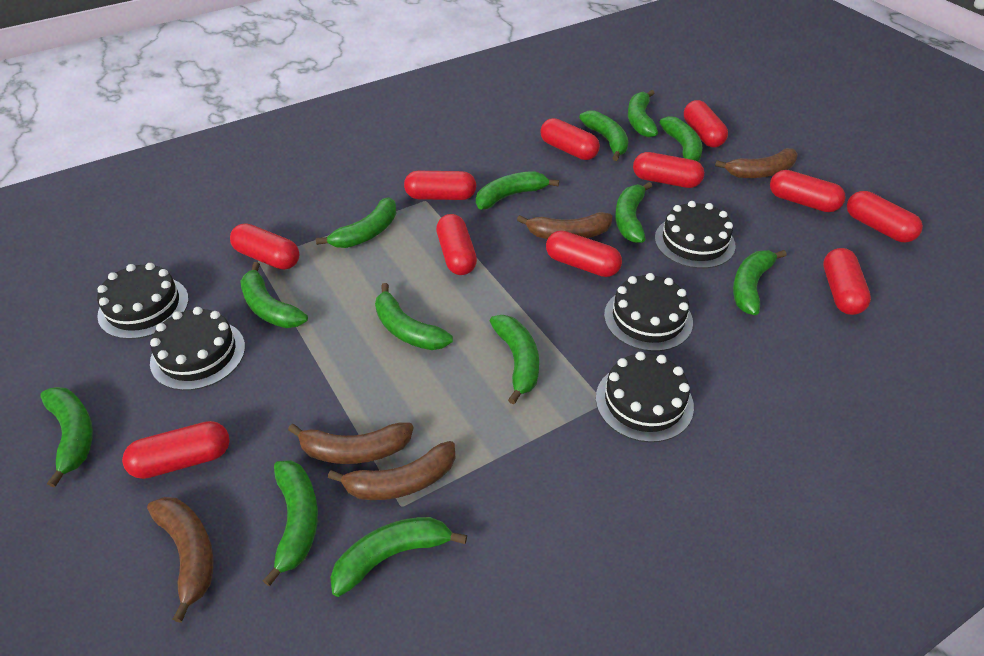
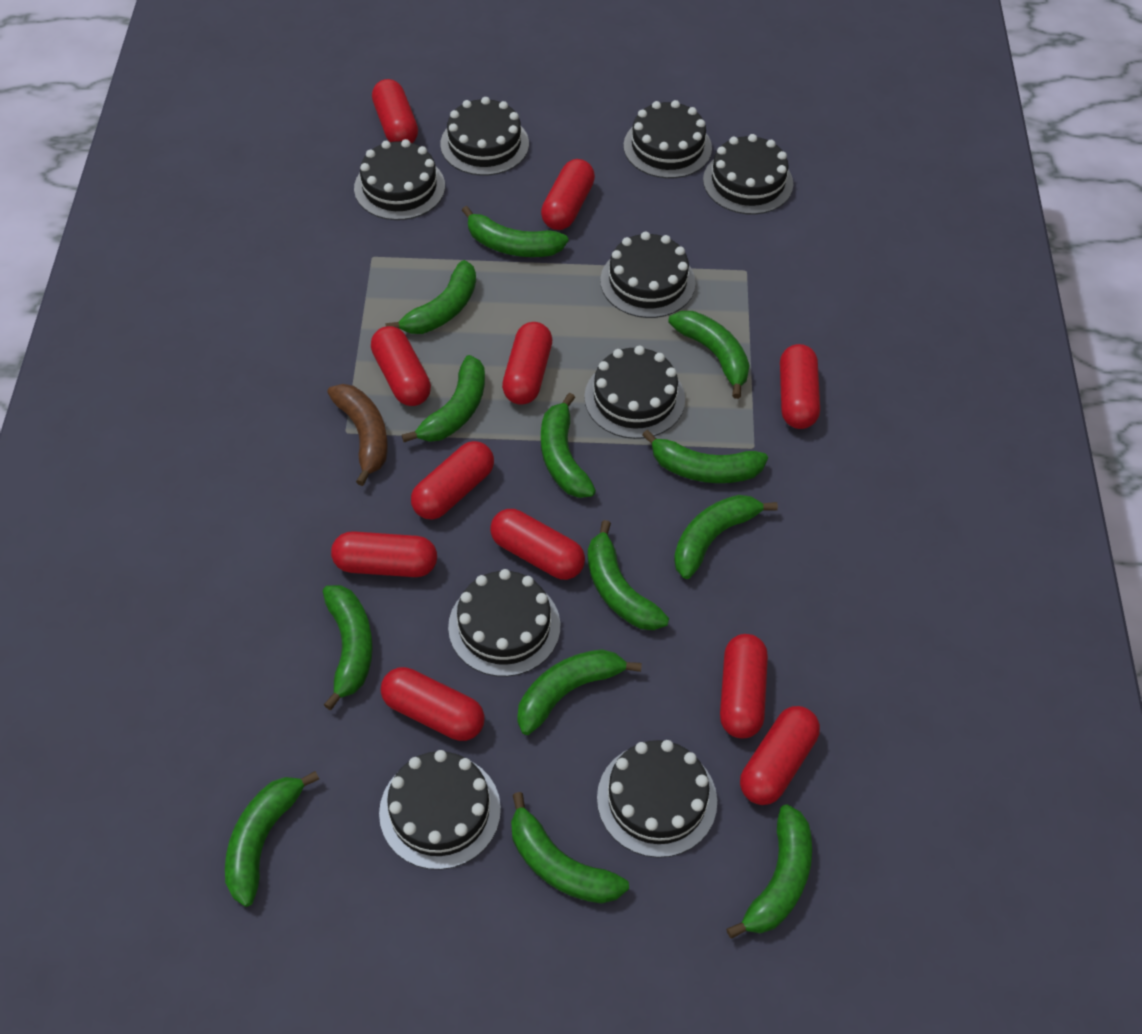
black cake: [97,263,189,339] [150,307,245,391] [596,352,694,442] [604,273,693,351] [655,201,735,269] = 5 -> [354,139,445,220] [379,750,501,870] [440,97,529,176] [448,569,560,677] [584,346,685,439] [597,740,717,858] [600,232,696,318] [623,100,712,178] [703,134,793,214] = 9
brown banana: [147,497,213,623] [288,423,414,464] [328,441,455,500] [517,212,612,239] [715,148,798,178] = 5 -> [327,384,388,486] = 1

